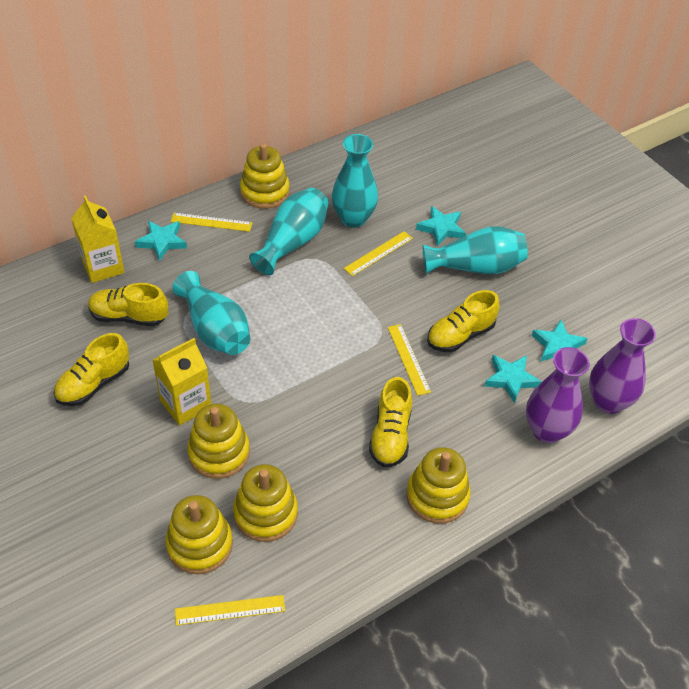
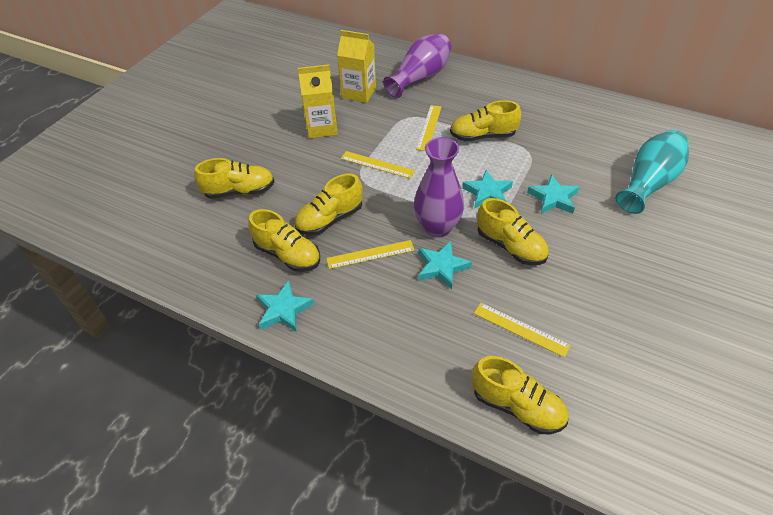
turquoise vase: [172,271,250,355] [249,188,328,275] [332,134,378,228] [423,226,528,274] = 4 -> [616,130,689,214] = 1
yellow shoe: [54,333,129,406] [88,283,168,326] [369,377,412,467] [427,290,500,352] = 4 -> [194,158,275,199] [248,209,320,272] [294,173,363,236] [450,100,521,141] [472,356,568,434] [477,198,549,265] = 6
yellow stacking toy: [165,495,233,574] [187,404,250,479] [233,464,298,542] [240,143,290,209] [406,447,471,524] = 5 -> none = 0

